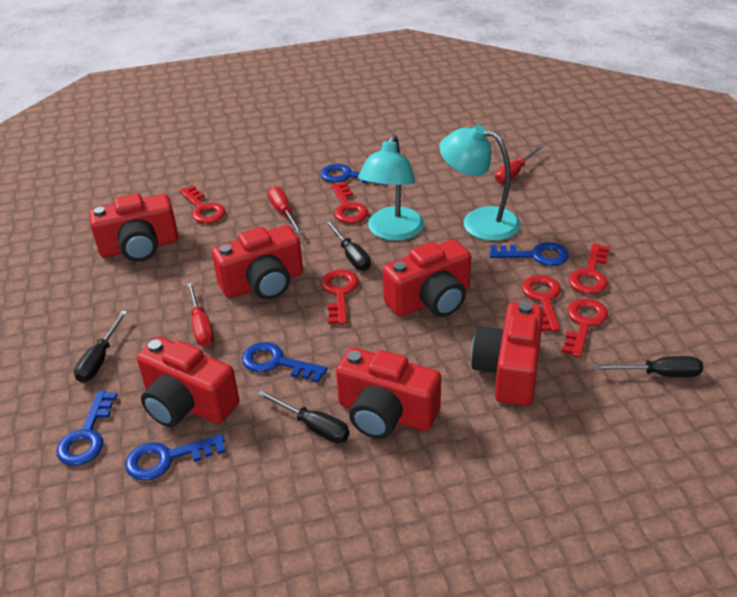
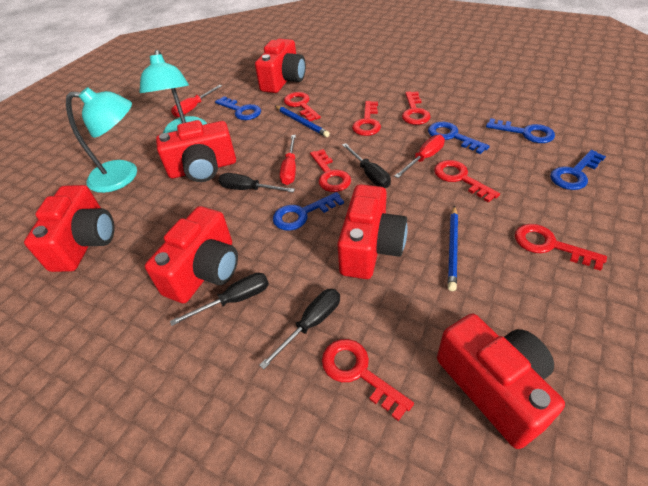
blue pencil: none = 0 -> [275,106,330,137] [448,206,458,291] = 2
red key: [179,185,226,224] [321,270,359,325] [331,182,368,223] [522,275,561,332] [561,298,608,358] [569,243,610,294] = 6 -> [284,92,321,121] [310,149,351,192] [322,339,414,421] [352,101,381,136] [402,91,431,125] [434,160,500,203] [515,224,607,271] = 7

